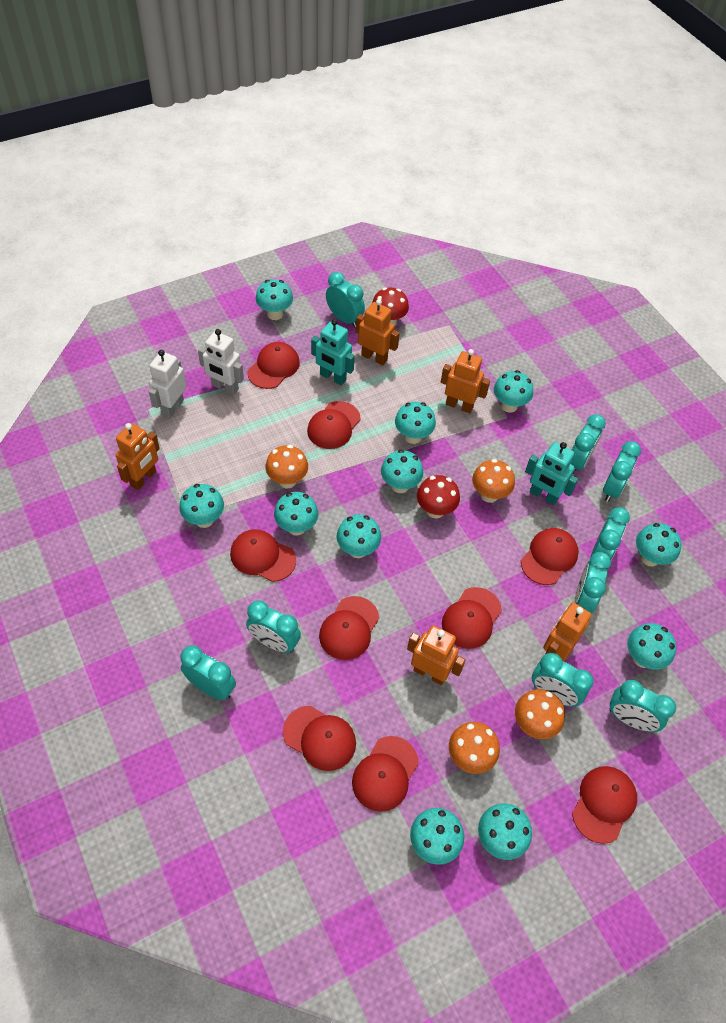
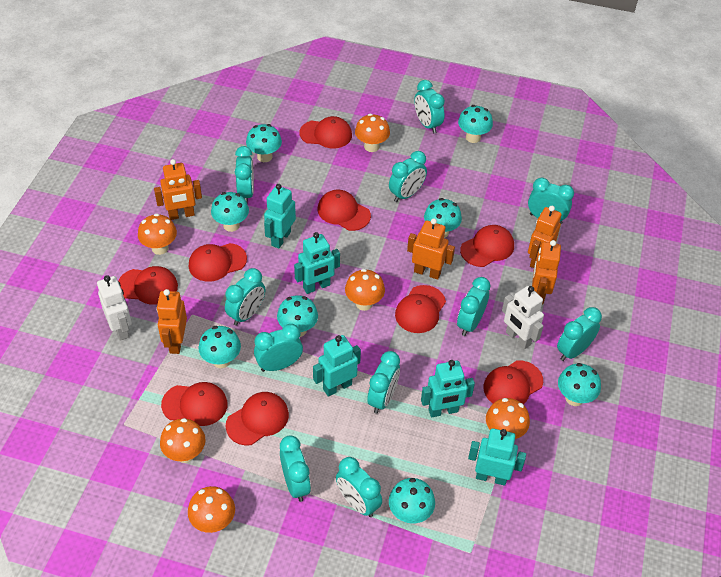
orange mushroom: [265,445,308,488] [449,722,500,774] [472,459,515,503] [515,689,565,739] = 4 -> [138,213,177,255] [160,418,205,463] [188,486,235,533] [345,269,385,311] [355,114,390,152] [486,398,530,439] = 6
red mushroom: [372,287,409,326] [417,475,460,518] = 2 -> none = 0
turquoise clock: [180,645,236,700] [246,600,301,653] [326,272,365,327] [532,653,594,707] [571,414,606,474] [574,552,611,613] [591,507,630,560] [603,441,641,502] [610,680,676,732] = 9 -> [225,268,265,326] [235,146,254,204] [254,324,303,372] [280,436,311,502] [336,457,382,517] [367,351,400,414] [389,151,427,202] [414,80,445,133] [457,277,491,336] [528,178,574,224] [557,307,602,361] = 11
turquoise mushroom: [179,484,224,528] [256,279,293,320] [274,492,318,536] [337,514,381,558] [381,450,423,493] [395,402,436,444] [410,808,464,865] [478,804,532,860] [494,370,533,413] [627,623,676,670] [636,523,682,566] = 11 -> [199,326,241,368] [211,192,249,232] [246,124,282,162] [277,295,318,337] [389,478,435,523] [424,198,462,238] [458,105,493,143] [558,363,601,406] = 8
turquoise robot: [311,319,355,386] [525,442,578,505] = 2 -> [264,184,296,248] [294,232,340,294] [313,335,361,396] [421,360,475,417] [468,428,526,486] = 5

